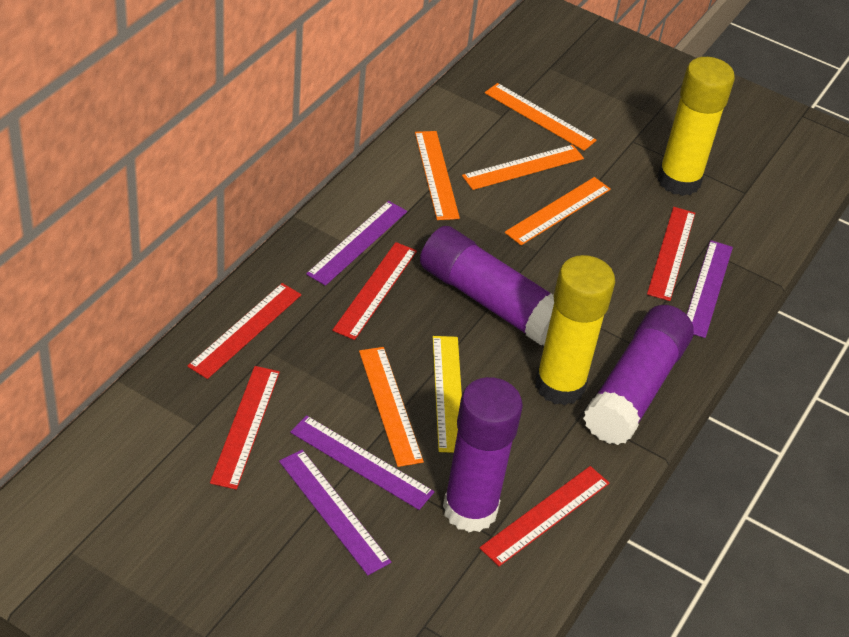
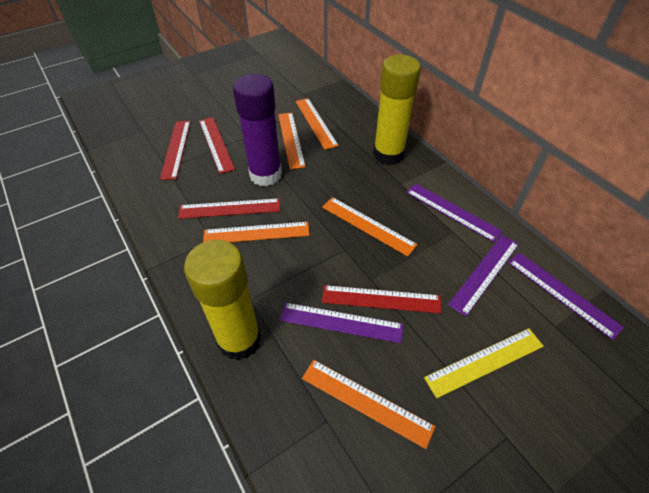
purple glue stick: [420,226,554,345] [443,377,523,532] [583,305,694,445] = 3 -> [233,74,282,186] = 1
red ruler: [188,283,301,379] [210,366,280,490] [332,242,417,340] [480,466,609,566] [647,207,695,301] = 5 -> [160,121,191,180] [178,198,280,219] [199,117,235,174] [322,285,441,314] = 4

